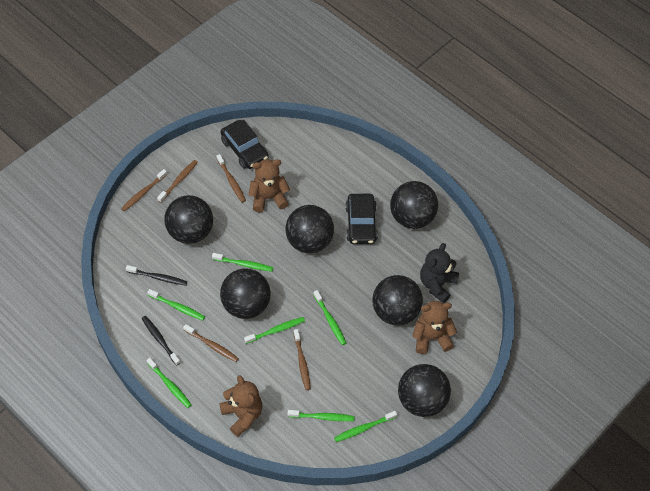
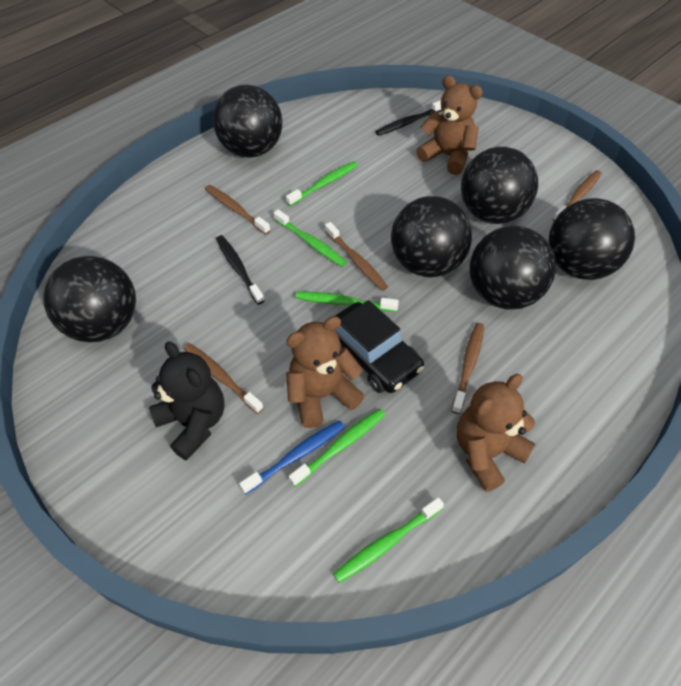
black car: [221,120,269,169] [345,194,378,244] = 2 -> [335,300,424,393] = 1
blue toothbrush: none = 0 -> [239,420,345,494] = 1
green toothbrush: [146,358,192,408] [147,289,205,321] [212,253,273,272] [244,317,305,344] [288,410,355,421] [313,290,346,345] [334,411,397,442] = 7 -> [274,209,347,267] [286,161,358,206] [289,409,385,487] [296,291,399,312] [333,497,444,583] = 5

